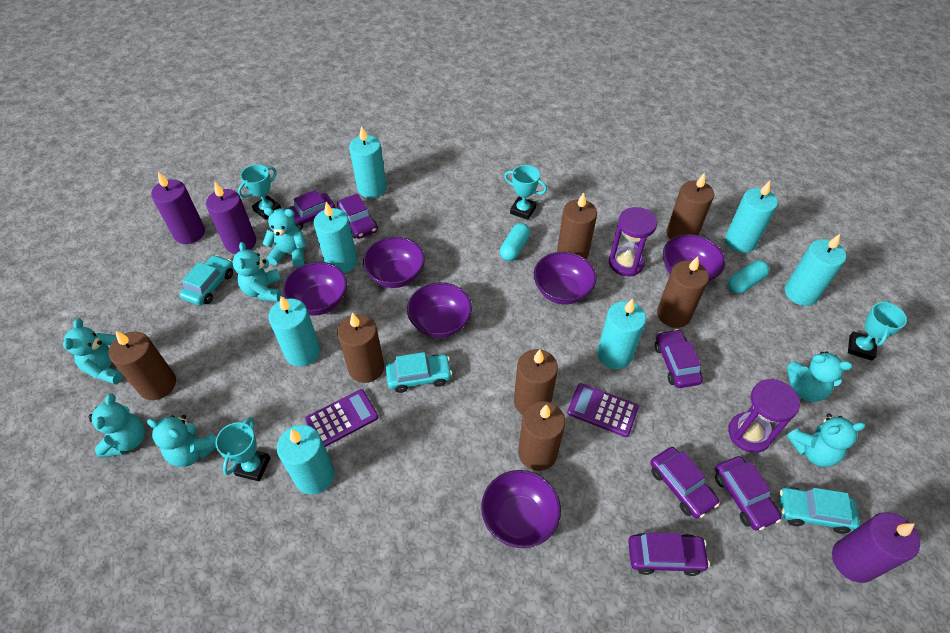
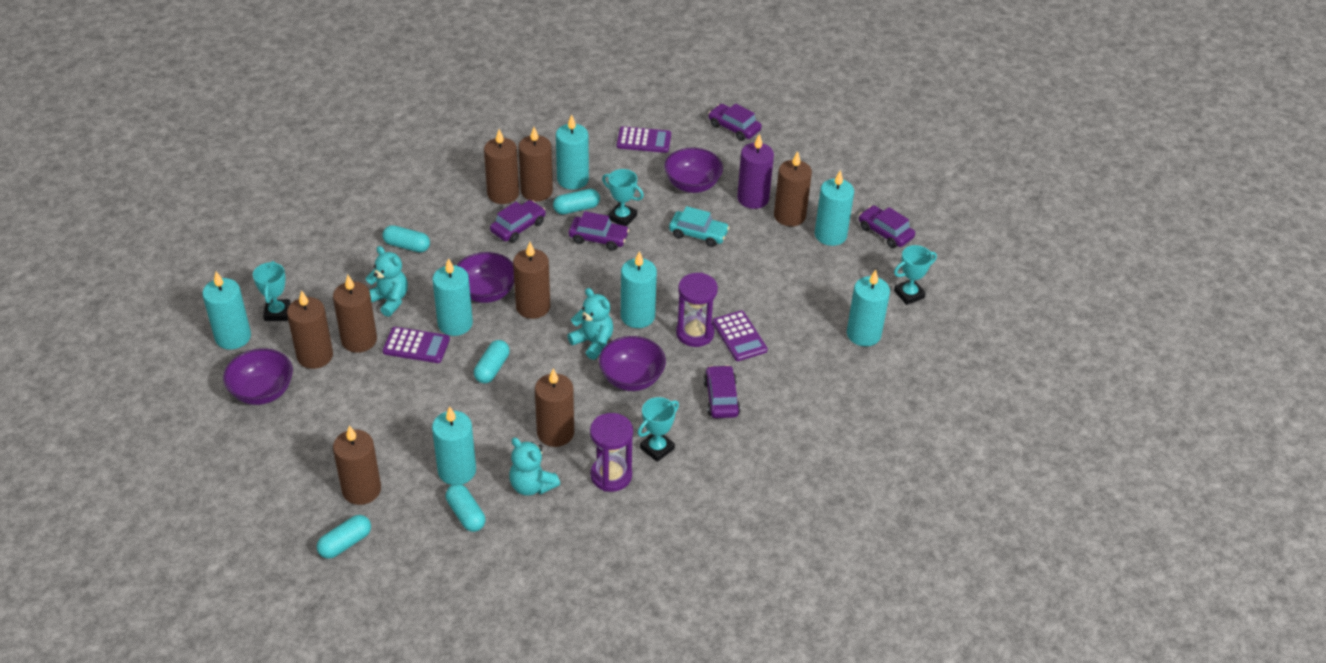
brown candle: [108,331,176,400] [337,313,384,383] [514,349,558,415] [518,401,565,471] [557,192,597,259] [657,256,709,328] [666,173,714,239] = 7 -> [287,290,333,369] [333,275,377,353] [333,425,381,505] [484,129,519,204] [513,242,550,319] [518,127,553,202] [535,368,574,447] [774,151,812,226] = 8
purple bowl: [283,262,347,316] [363,237,425,288] [407,282,472,338] [481,470,561,548] [534,252,597,305] [663,234,725,282] = 6 -> [223,348,293,405] [456,252,514,303] [599,336,666,391] [664,148,723,193] = 4
purple calculator: [305,389,378,447] [567,383,639,437] = 2 -> [382,327,450,363] [617,126,671,153] [712,311,768,361] = 3
purple candle: [151,172,205,244] [206,182,256,254] [832,513,920,583] = 3 -> [737,134,774,209] = 1
purple car: [286,190,335,230] [337,193,378,239] [628,532,710,576] [650,447,719,519] [655,329,703,388] [715,456,782,530] = 6 -> [490,200,546,243] [569,211,629,251] [704,365,741,418] [708,103,762,141] [859,205,915,248] = 5
turquoise capsule: [500,223,530,261] [728,260,770,293] = 2 -> [317,515,371,559] [383,225,430,252] [446,484,485,532] [474,340,510,383] [553,189,600,214] = 5
turquoise car: [179,255,233,306] [386,352,452,393] [779,487,860,534] = 3 -> [669,206,730,247] = 1
turquoise teddy bear: [63,318,123,384] [89,393,145,458] [147,415,216,467] [233,242,281,302] [263,207,306,267] [787,351,852,402] [787,414,865,467] = 7 -> [365,246,408,317] [509,438,560,496] [567,288,613,360] = 3

